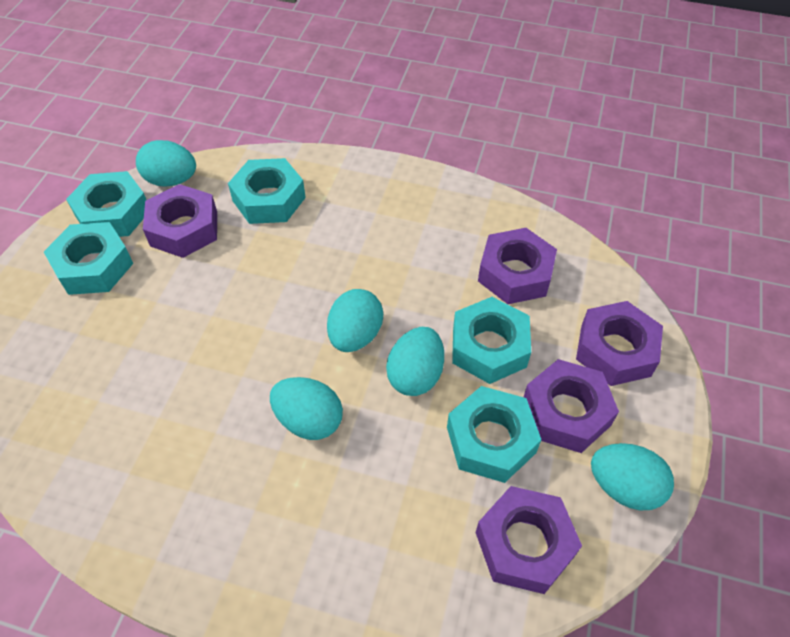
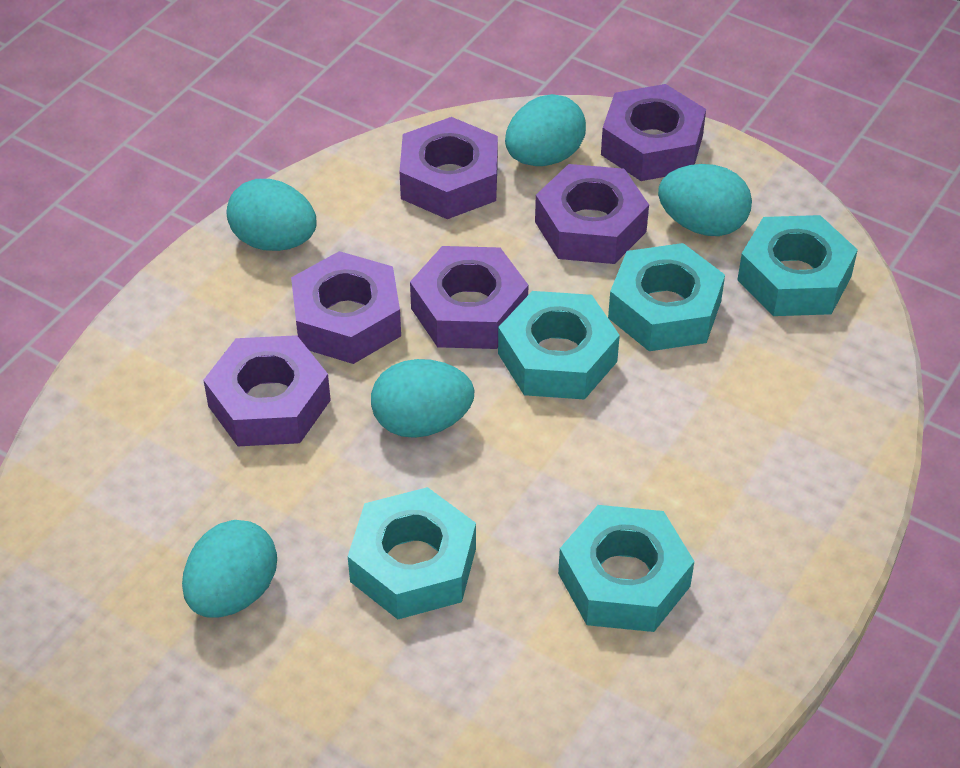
purple nut: [143,184,217,258] [476,486,582,594] [478,228,557,304] [524,359,619,453] [576,301,663,386] = 5 -> [203,335,331,446] [291,251,401,364] [399,117,498,219] [410,246,528,349] [535,164,649,264] [601,84,706,181] = 6

